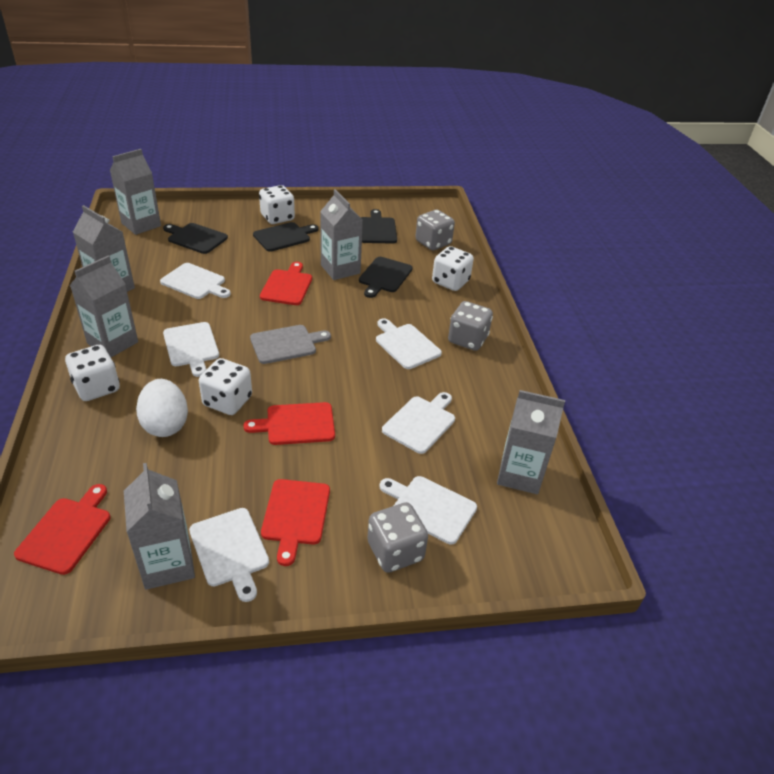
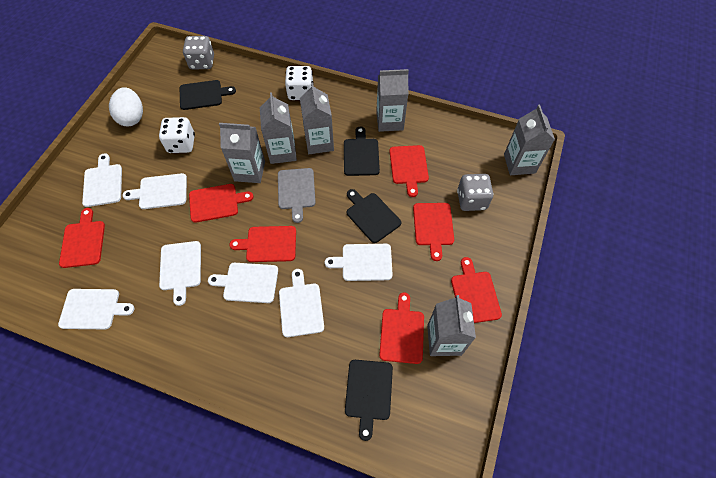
grey dice: [367,502,428,573] [415,210,455,250] [448,301,493,351] = 3 -> [183,36,214,69] [457,174,494,211] = 2
red cutting board: [14,484,110,575] [243,402,335,445] [260,262,312,305] [261,479,330,566] = 4 -> [59,208,105,268] [189,184,254,223] [229,226,296,262] [379,292,424,364] [389,145,429,197] [413,203,454,261] [451,257,502,323] = 7
white cutting board: [160,263,231,299] [163,322,219,377] [189,508,269,602] [376,318,442,369] [380,476,477,544] [382,392,455,454] = 6 -> [58,289,134,329] [82,153,122,207] [123,173,187,209] [159,241,201,306] [208,263,278,303] [279,269,324,337] [325,244,393,281] = 7
white dice: [65,345,120,401] [199,358,252,415] [259,185,295,224] [432,246,474,291] = 4 -> [159,117,195,153] [285,66,314,100] = 2

